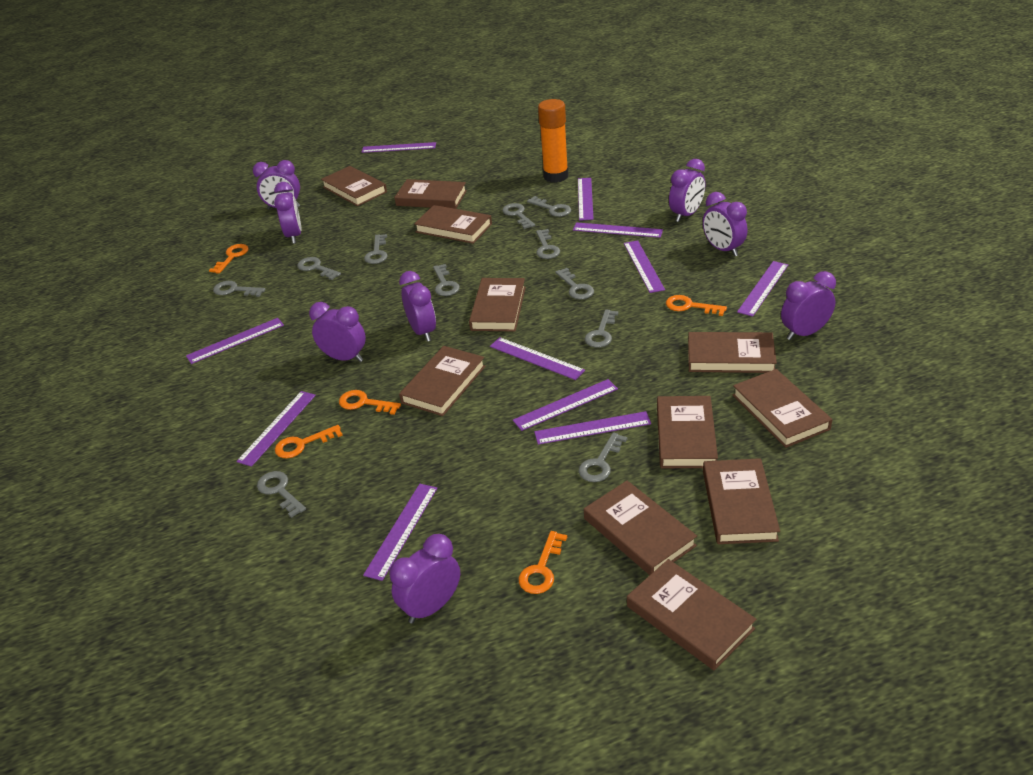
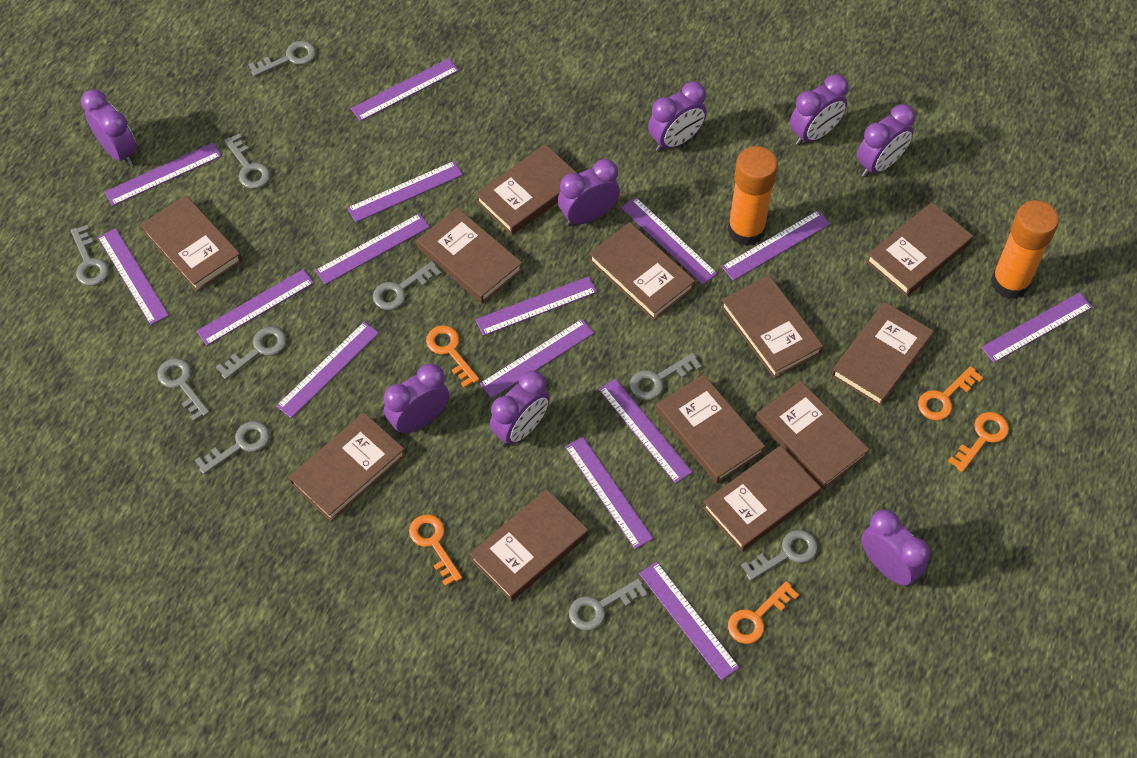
brown book: [321,166,387,206] [394,179,467,209] [399,346,485,416] [414,205,492,244] [469,278,526,332] [584,480,697,575] [627,559,756,670] [657,396,718,468] [688,332,777,373] [703,458,780,544] [733,369,832,448] = 11 -> [140,195,242,292] [289,413,406,521] [417,208,523,304] [470,489,588,602] [476,144,578,235] [589,222,695,320] [656,374,765,484] [703,445,821,552] [721,275,823,378] [756,381,869,490] [831,302,934,406] [866,202,973,296] = 12
grey key: [213,281,266,297] [257,471,306,518] [297,257,341,280] [364,234,388,264] [433,264,460,296] [502,203,535,229] [527,196,571,217] [536,229,560,259] [555,268,594,299] [579,432,627,482] [585,310,619,348] = 11 -> [71,225,109,286] [157,358,210,421] [195,421,270,474] [216,327,286,380] [224,134,270,189] [249,41,316,77] [373,261,441,310] [569,578,648,631] [630,353,702,400] [741,530,818,581] = 10
orange glue stick: [538,99,569,183] = 1 -> [727,146,778,246] [991,200,1059,299] = 2
purple ruler: [186,318,284,364] [236,391,316,467] [361,142,436,153] [363,484,437,581] [490,337,585,380] [513,379,618,431] [534,411,651,445] [573,222,663,238] [578,178,594,221] [624,241,665,293] [737,261,788,317] = 11 -> [98,228,169,325] [105,143,222,206] [196,269,314,346] [276,322,379,418] [315,213,430,285] [347,161,463,222] [351,58,459,121] [475,276,597,336] [480,319,594,398] [565,437,654,549] [598,379,693,484] [621,197,717,285] [639,562,740,680] [721,210,830,281] [981,292,1093,363] = 15

